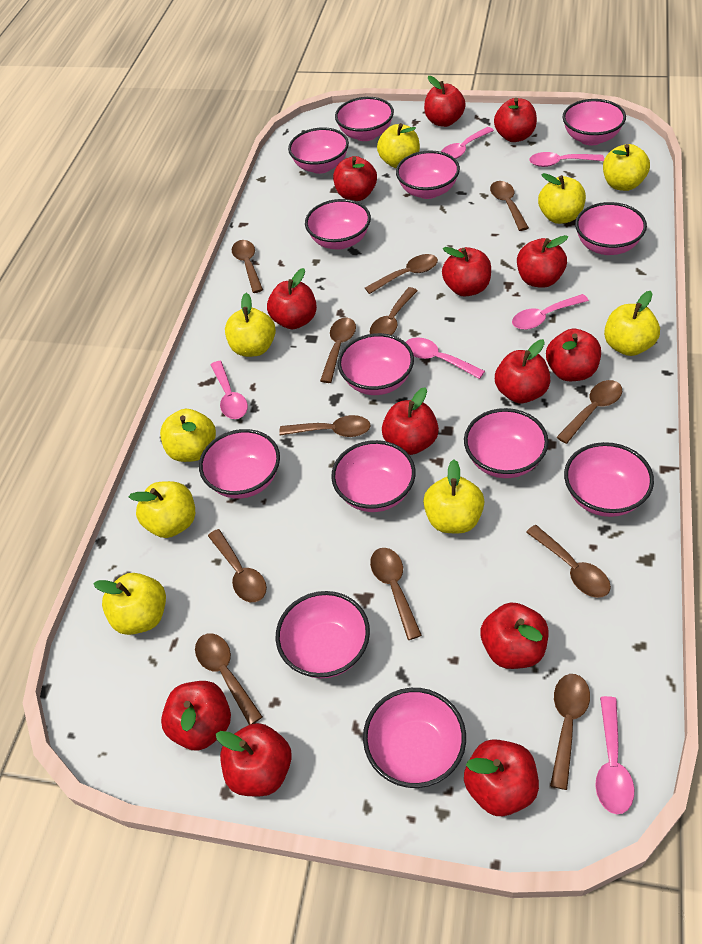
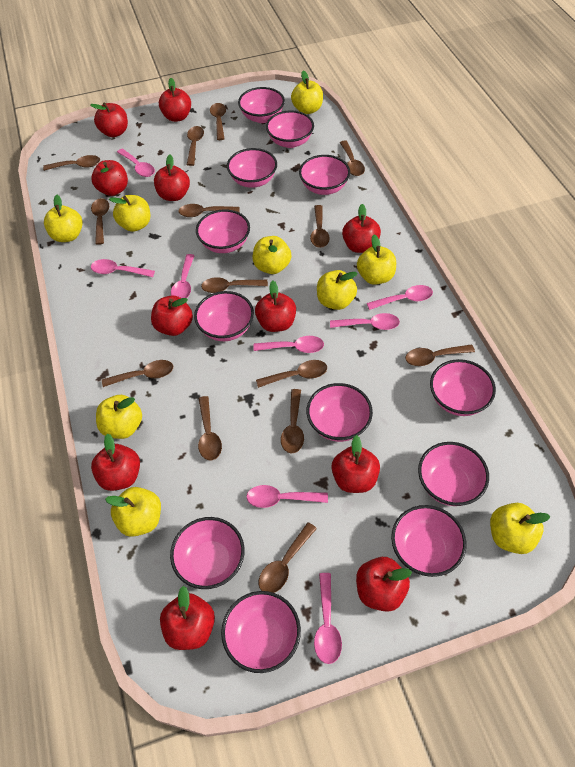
brown spoon: [195,633,263,725] [208,529,267,602] [232,240,263,293] [279,415,371,437] [320,318,356,383] [365,254,438,294] [370,287,418,335] [370,548,422,640] [490,181,529,231] [526,525,611,598] [550,674,590,790] [556,380,622,444] = 12 -> [43,155,100,171] [91,198,109,245] [102,360,173,387] [178,204,240,217] [187,126,204,166] [198,396,222,460] [201,277,268,293] [210,103,226,140] [256,360,327,388] [259,522,317,593] [281,389,304,453] [310,205,330,248] [340,140,365,176] [405,345,475,366] = 14
pink bowl: [199,429,280,499] [276,591,370,678] [288,127,349,174] [305,199,371,250] [331,440,416,512] [335,97,394,141] [338,333,414,395] [363,688,466,788] [396,151,460,199] [464,408,549,478] [562,99,626,146] [564,442,654,517] [575,202,647,255] = 13 -> [170,517,245,589] [194,291,254,341] [196,209,250,253] [221,591,301,673] [227,148,277,188] [238,87,285,123] [266,110,314,148] [299,155,350,195] [306,383,373,442] [391,505,466,577] [418,442,489,506] [430,359,496,416] = 12
pink spoon: [211,361,248,419] [406,337,485,379] [441,127,494,159] [512,294,589,330] [529,152,604,167] [596,696,634,814] = 6 -> [91,259,155,277] [117,149,155,177] [171,254,195,298] [246,485,328,508] [253,336,324,353] [314,573,342,664] [330,313,400,330] [367,285,433,310] = 8
red apple: [161,681,231,751] [216,723,292,796] [267,268,317,329] [333,156,377,201] [382,387,439,455] [424,76,466,127] [442,247,491,296] [464,739,539,816] [481,602,548,669] [494,98,537,142] [495,339,550,403] [517,235,568,288] [546,328,601,381] = 13 -> [90,102,128,137] [91,160,128,196] [91,434,140,491] [151,295,193,336] [154,155,190,201] [159,78,191,122] [160,586,215,650] [255,281,296,332] [331,435,380,493] [342,204,381,253] [356,557,412,612] = 11

